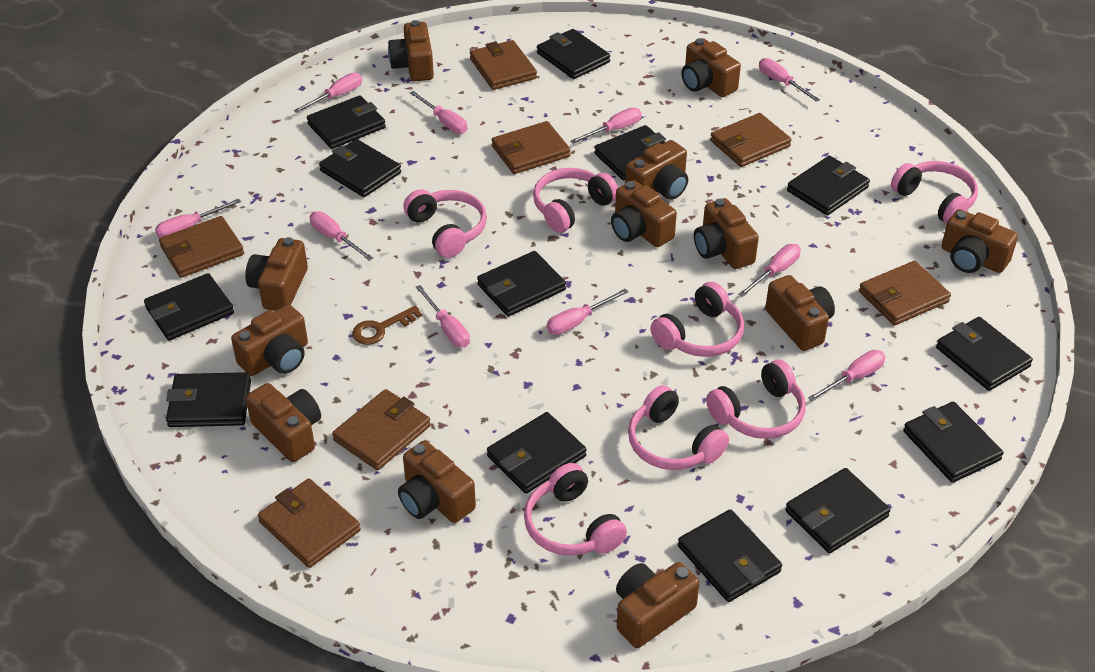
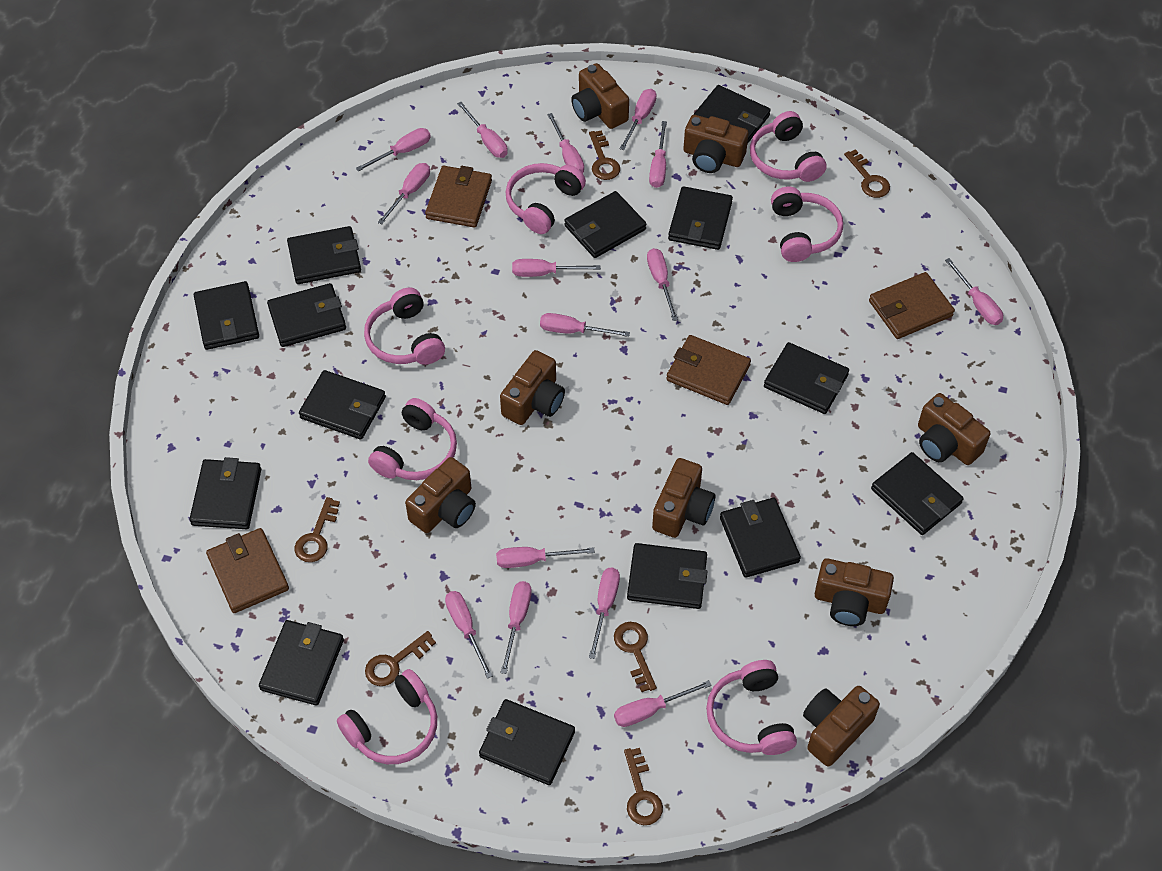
black wallet: [144,273,234,341] [166,372,251,427] [307,95,386,149] [319,139,401,197] [477,251,566,317] [487,412,587,494] [537,29,610,79] [594,125,666,180] [678,509,782,602] [785,468,890,553] [787,156,870,215] [903,402,1004,483] [936,317,1033,391] = 13 -> [189,457,261,529] [194,281,259,350] [259,620,344,705] [267,283,346,347] [287,226,361,284] [299,370,386,439] [479,699,575,785] [564,191,646,258] [627,543,708,609] [668,186,733,250] [693,85,771,144] [720,498,801,578] [764,342,849,414] [871,452,964,535] = 14
brown camera: [231,304,308,376] [245,237,308,310] [246,383,321,462] [388,20,434,81] [398,441,476,523] [611,180,677,247] [616,562,700,648] [625,140,688,200] [682,38,741,97] [694,198,759,269] [765,275,835,351] [941,209,1018,273] = 12 -> [405,457,476,533] [500,350,565,425] [571,63,629,129] [652,458,715,538] [683,115,749,173] [803,686,880,767] [815,558,894,626] [918,393,990,465] = 8
brown key: [352,305,422,345] = 1 -> [295,497,340,562] [365,631,436,686] [589,130,620,180] [614,622,657,692] [624,748,663,825] [844,149,890,198] = 6
brown wallet: [159,216,244,278] [258,478,361,568] [332,389,431,470] [470,40,537,90] [491,121,570,174] [710,113,791,167] [859,261,951,325] = 7 -> [206,528,289,613] [425,166,492,228] [666,335,751,405] [869,272,955,339] = 4
pink screwdriver: [155,199,241,238] [294,73,362,113] [310,211,373,261] [410,91,467,134] [416,285,470,348] [546,289,628,335] [570,108,642,144] [739,244,801,297] [759,58,820,102] [808,350,886,401] = 10 -> [356,128,431,172] [378,163,430,225] [445,591,493,679] [457,102,508,158] [496,547,595,568] [500,581,532,674] [512,259,601,277] [540,313,630,337] [547,113,584,173] [589,568,620,659] [614,680,712,727] [619,89,657,150] [647,248,678,321] [649,121,667,188] [945,258,1003,325] = 15

